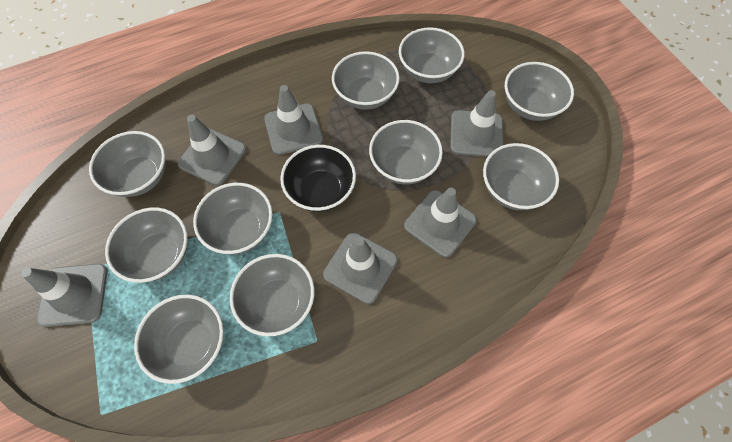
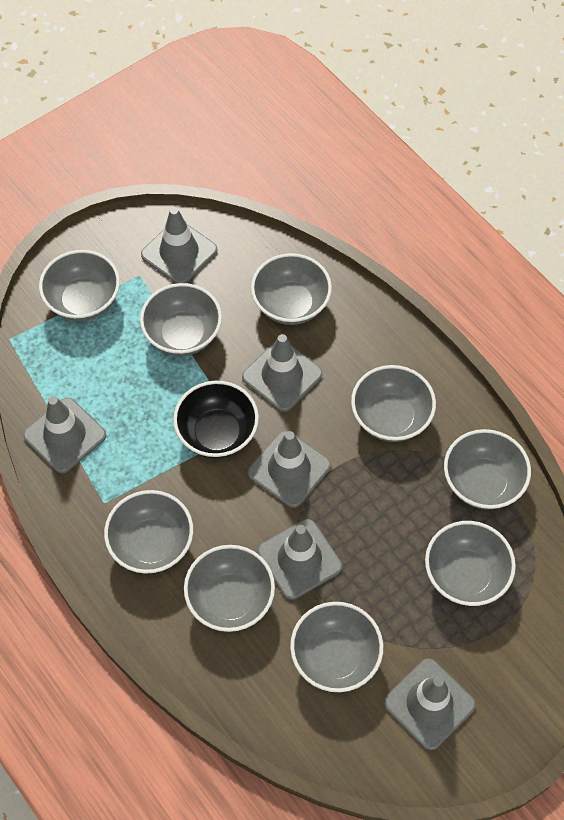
grey bowl: [89,131,166,197] [105,208,188,283] [134,295,224,384] [193,183,273,254] [230,254,314,336] [332,51,400,110] [369,120,443,185] [399,27,465,83] [483,143,559,211] [505,62,574,121] = 10 -> [39,250,120,321] [104,490,193,574] [140,283,222,356] [184,545,275,632] [251,253,332,325] [290,602,383,692] [351,365,436,442] [425,521,516,606] [444,429,531,510] = 9

